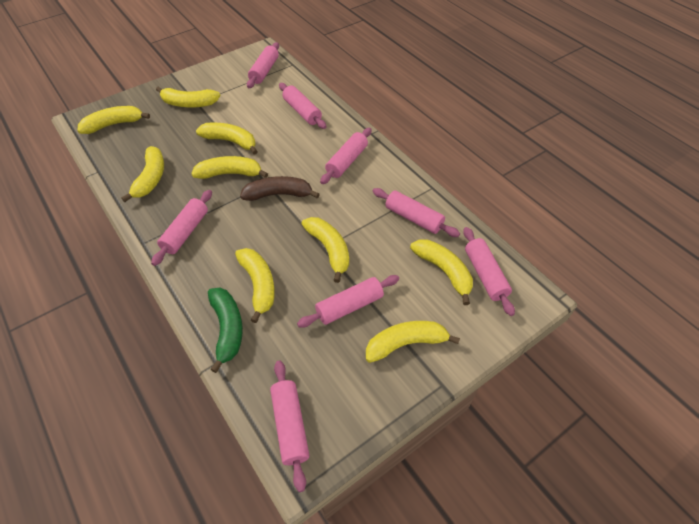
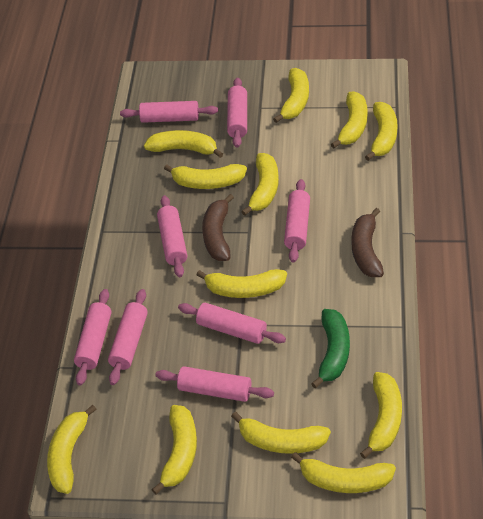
brown banana: [240,176,320,201] = 1 -> [202,194,234,261] [352,208,384,277] = 2
yellow banana: [77,106,150,134] [121,146,164,202] [156,87,220,108] [191,156,268,179] [196,123,258,155] [235,248,275,323] [301,217,349,283] [366,321,460,363] [410,239,473,305] = 9 -> [47,405,97,494] [144,130,223,158] [152,405,197,495] [164,164,247,189] [197,269,287,298] [231,412,331,454] [241,153,279,216] [273,68,309,123] [291,452,396,493] [331,91,368,148] [360,372,402,459] [365,102,398,161] = 12

